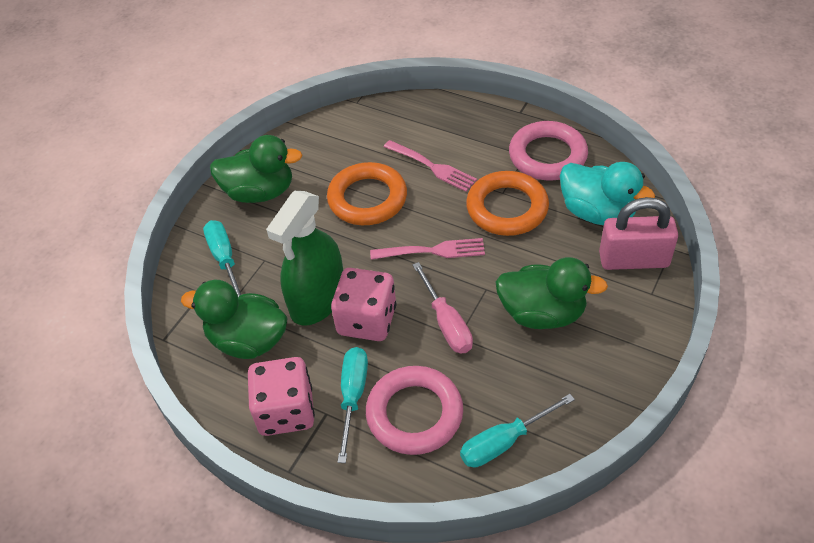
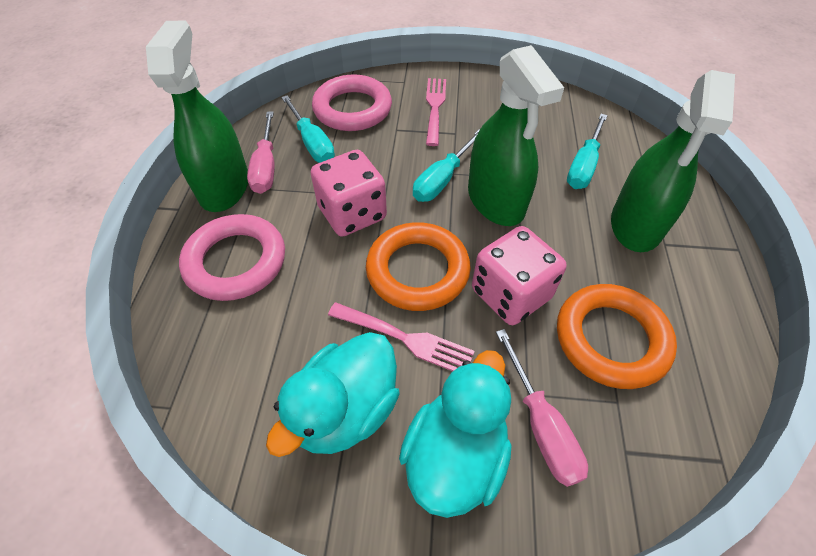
green duck: [181,280,288,359] [210,135,303,203] [495,257,608,329] = 3 -> none = 0
green spray bottle: [266,191,343,326] = 1 -> [146,21,248,212] [468,45,564,226] [611,70,735,252] = 3
pink padlock: [599,197,678,270] = 1 -> none = 0
pink screwdriver: [412,262,473,353] = 1 -> [247,111,275,194] [496,329,588,487] = 2
turquoise duck: [560,162,655,225] = 1 -> [266,332,400,457] [399,350,512,518] = 2

